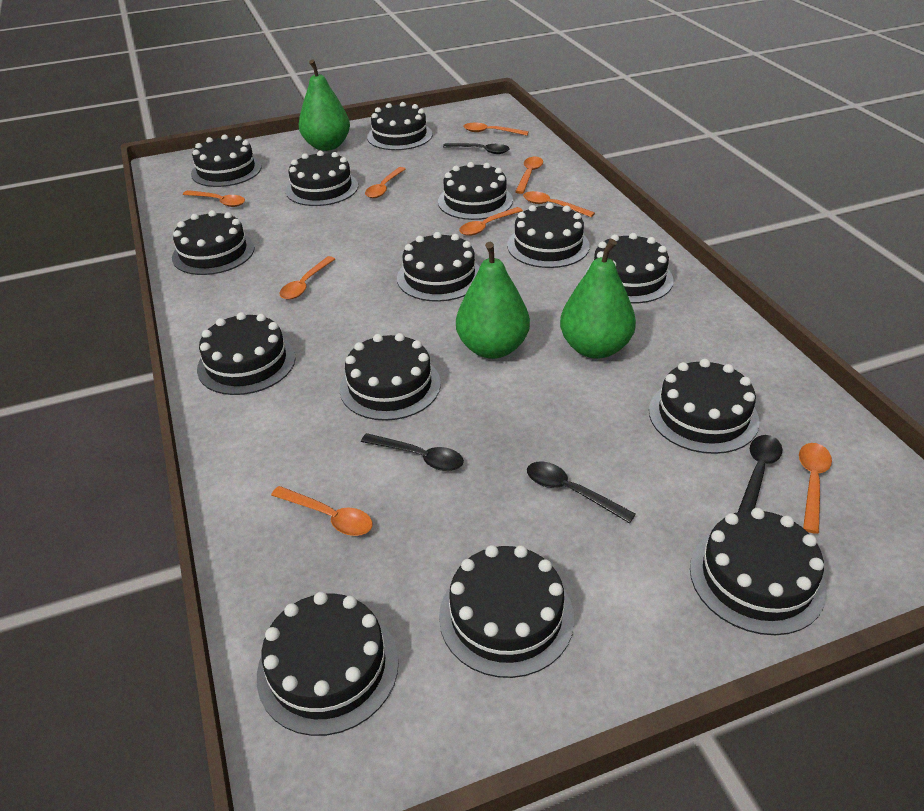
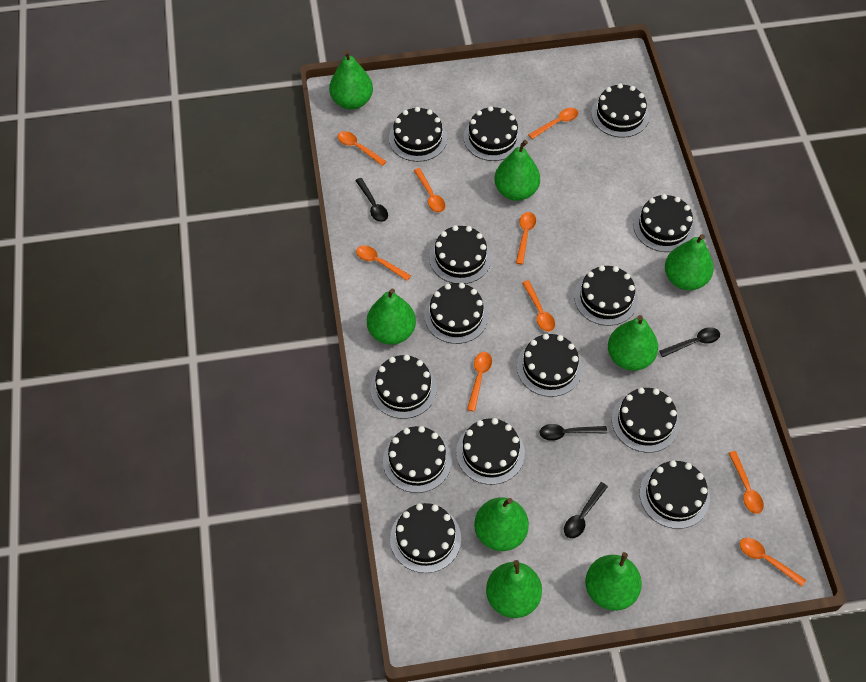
green pear: [299,59,350,151] [456,242,530,359] [560,239,636,359] = 3 -> [329,50,373,110] [367,288,416,345] [474,497,529,551] [486,560,542,618] [494,140,540,201] [585,552,642,611] [608,315,658,371] [665,234,714,290] = 8

